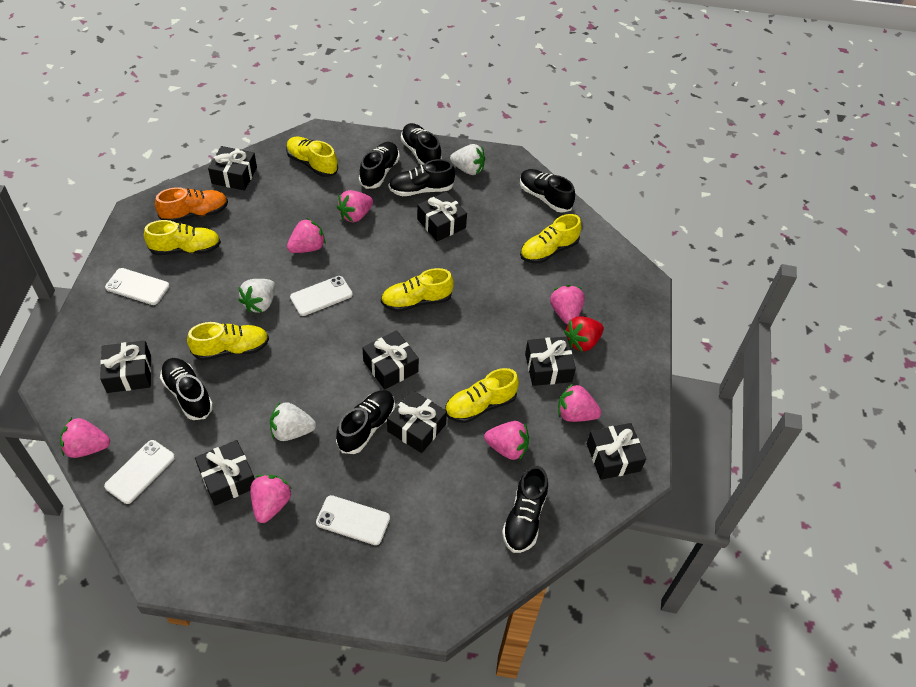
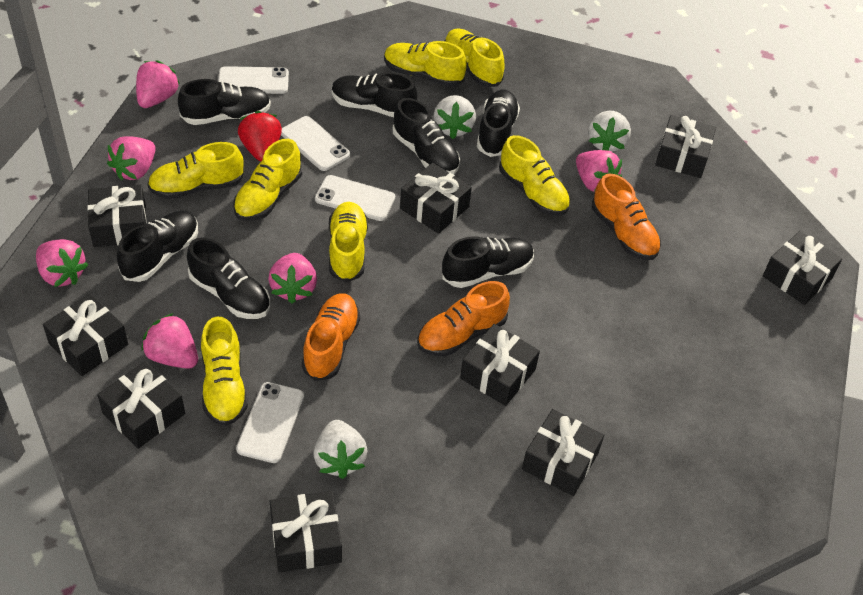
black gift: [100,341,151,393] [195,440,255,506] [208,146,257,191] [363,330,419,390] [387,390,447,453] [417,192,467,241] [525,337,576,386] [587,423,646,480] = 8 -> [43,294,128,376] [87,185,147,247] [97,361,185,449] [270,491,342,573] [400,163,472,234] [460,324,540,406] [522,409,604,496] [655,115,716,178] [763,231,842,305] = 9
orange shoe: [155,187,228,222] = 1 -> [302,293,360,381] [417,281,510,356] [592,174,661,260] = 3
pink strawberry: [60,418,110,458] [250,475,292,523] [287,218,326,253] [337,190,373,222] [484,421,529,460] [550,285,585,325] [558,384,601,422] = 7 -> [36,239,88,287] [107,136,156,181] [136,60,180,108] [141,313,198,369] [268,253,317,304] [576,150,622,192] = 6
yellow shoe: [144,220,221,255] [187,322,269,361] [286,136,338,177] [381,268,454,312] [445,368,519,423] [520,214,581,263] = 6 -> [148,142,244,199] [201,317,248,426] [233,139,302,221] [329,202,368,283] [384,41,467,87] [445,28,505,87] [499,135,570,216] = 7

